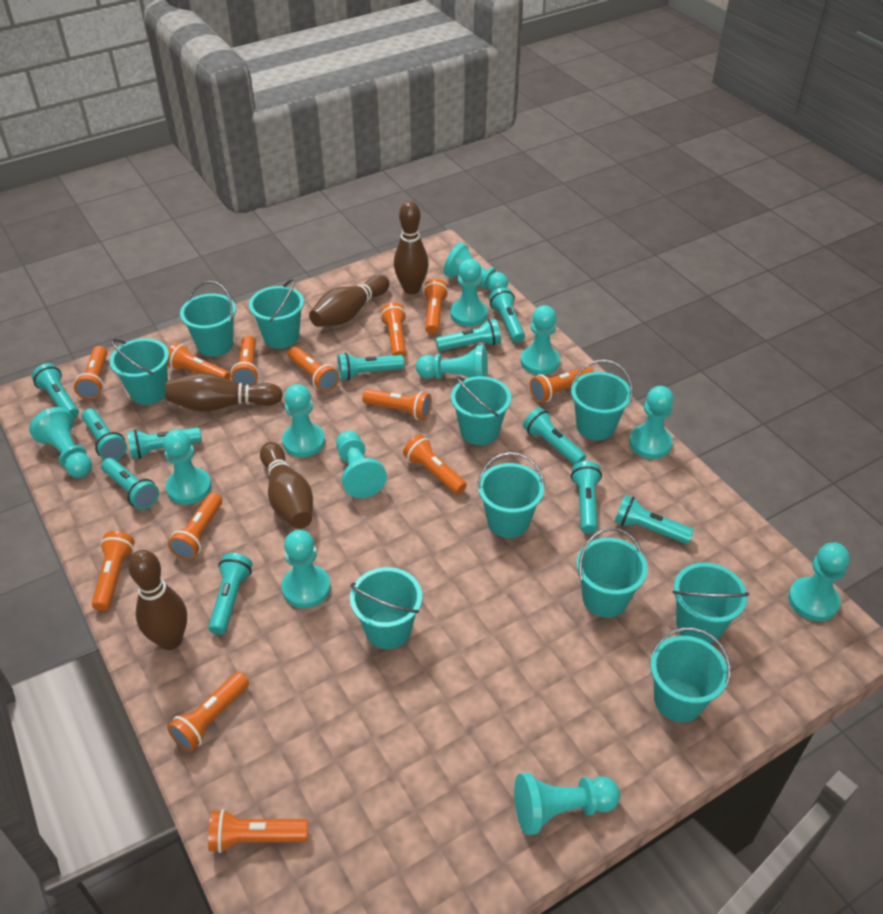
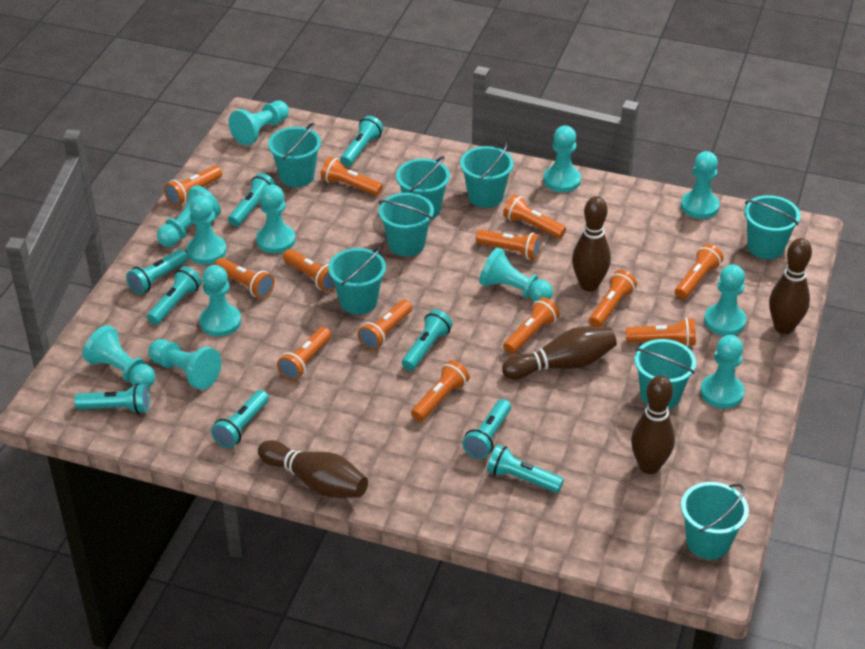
turquoise bucket: [110,338,169,405] [180,281,236,357] [249,279,304,349] [350,567,422,649] [451,376,511,445] [477,452,545,538] [571,360,633,440] [576,528,648,618] [650,628,731,722] [673,563,750,644] = 10 -> [268,122,321,187] [328,247,386,314] [378,193,434,256] [396,156,450,218] [460,141,514,208] [634,339,696,409] [681,482,749,559] [744,195,801,259] = 8
turquoise flashlight: [32,363,79,419] [82,408,127,460] [101,458,159,510] [127,427,202,459] [208,553,253,635] [337,353,404,380] [436,319,501,351] [489,287,525,343] [523,407,586,465] [571,461,602,534] [614,495,694,544] = 11 -> [74,383,150,414] [126,249,188,295] [147,266,202,325] [211,390,269,448] [228,173,276,227] [340,116,383,166] [402,310,453,371] [462,399,511,459] [487,444,564,493] = 9

